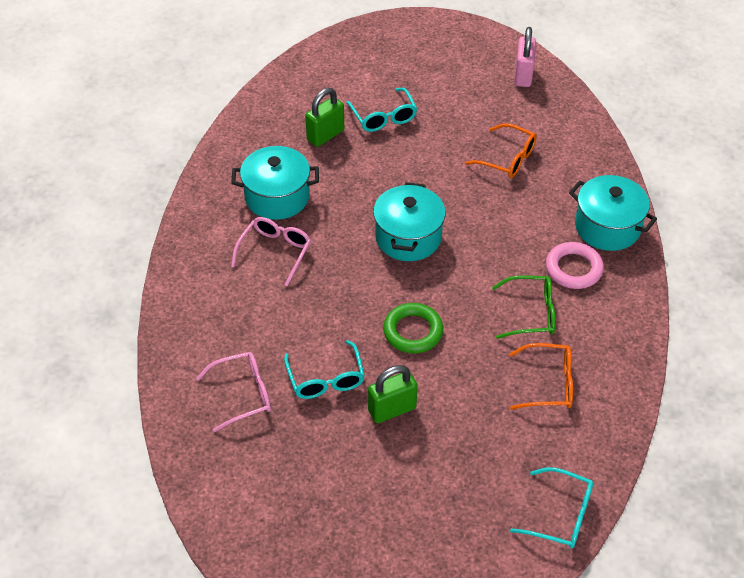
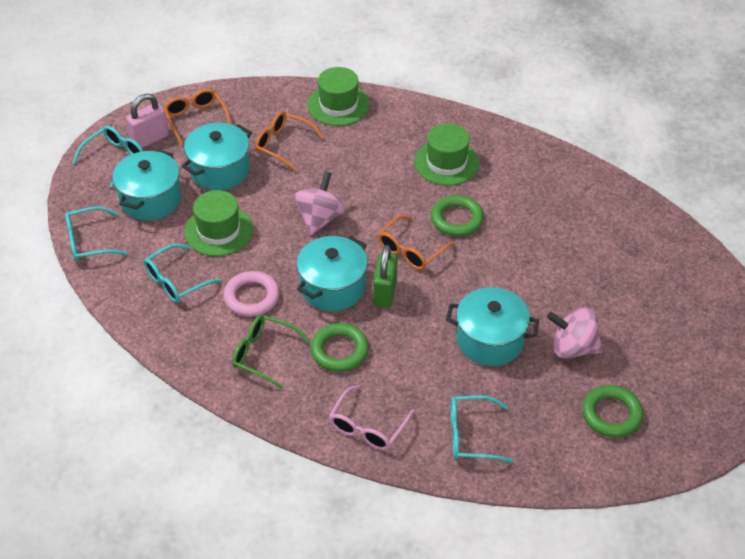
green hat: none = 0 -> [185,190,253,256] [308,67,370,126] [414,123,479,186] = 3
green padlock: [305,88,344,147] [368,365,418,423] = 2 -> [373,245,398,308] = 1
green ring: [383,303,443,354] = 1 -> [311,323,369,372] [431,195,484,236] [582,385,643,438] = 3
orange glasses: [465,123,537,178] [510,343,573,410] = 2 -> [163,89,231,145] [255,111,324,171] [378,215,455,270] = 3
pink glasses: [196,352,271,432] [231,217,311,286] = 2 -> [329,385,415,450] = 1
pink spinning top: none = 0 -> [294,171,345,236] [547,308,603,359] = 2
turquoise glasses: [284,340,365,399] [346,88,417,132] [510,467,594,548] = 3 -> [65,206,128,261] [73,126,143,188] [144,244,222,303] [451,395,513,463] = 4
turquoise pot: [231,146,319,220] [373,182,446,261] [569,175,657,251] = 3 -> [112,149,181,220] [181,123,252,190] [297,236,368,311] [446,287,539,366] = 4

